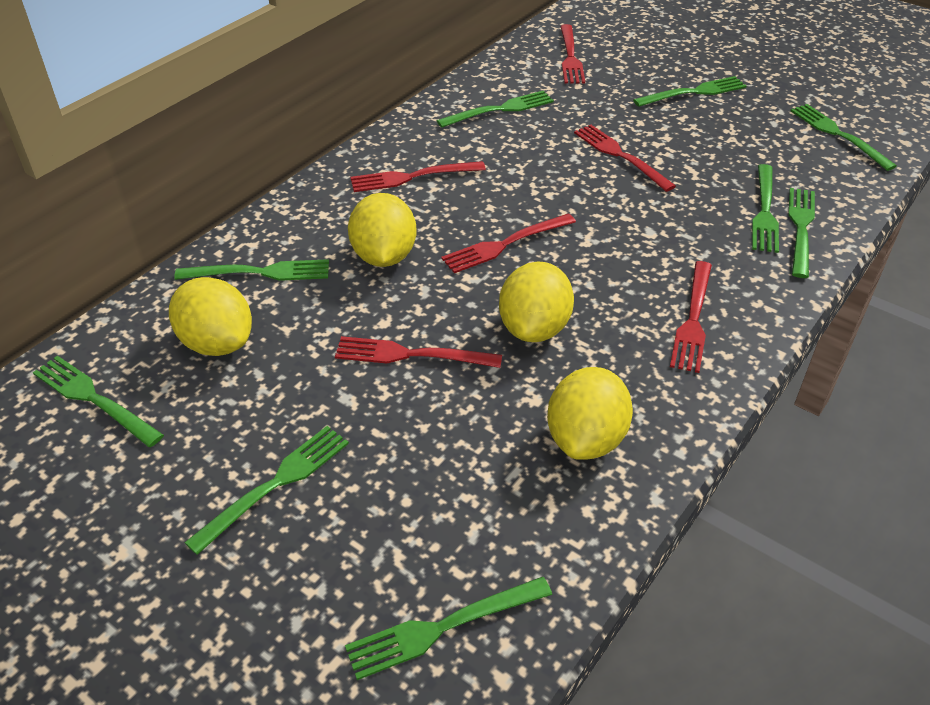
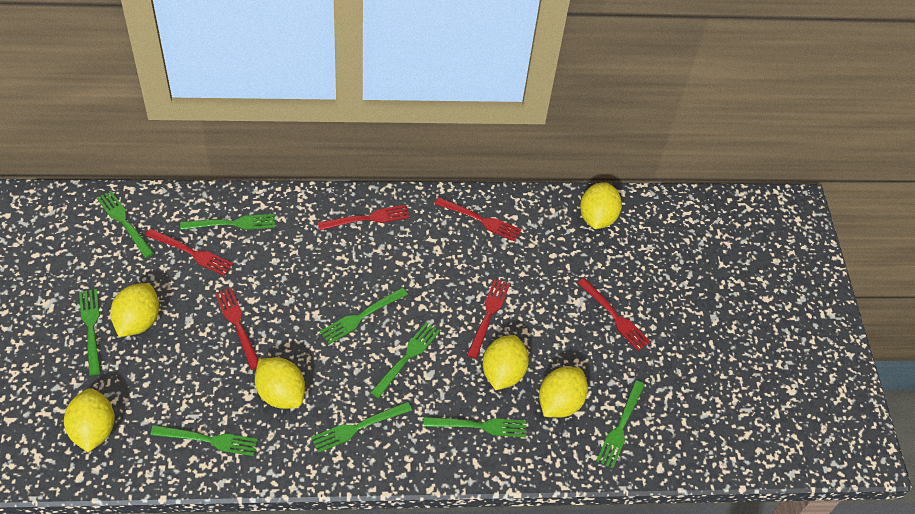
yellow lemon: [169,277,252,356] [348,193,417,267] [499,262,574,342] [547,367,633,460] = 4 -> [64,388,115,452] [110,283,159,337] [255,357,305,409] [483,335,529,390] [539,367,588,418] [580,182,622,229] = 6

